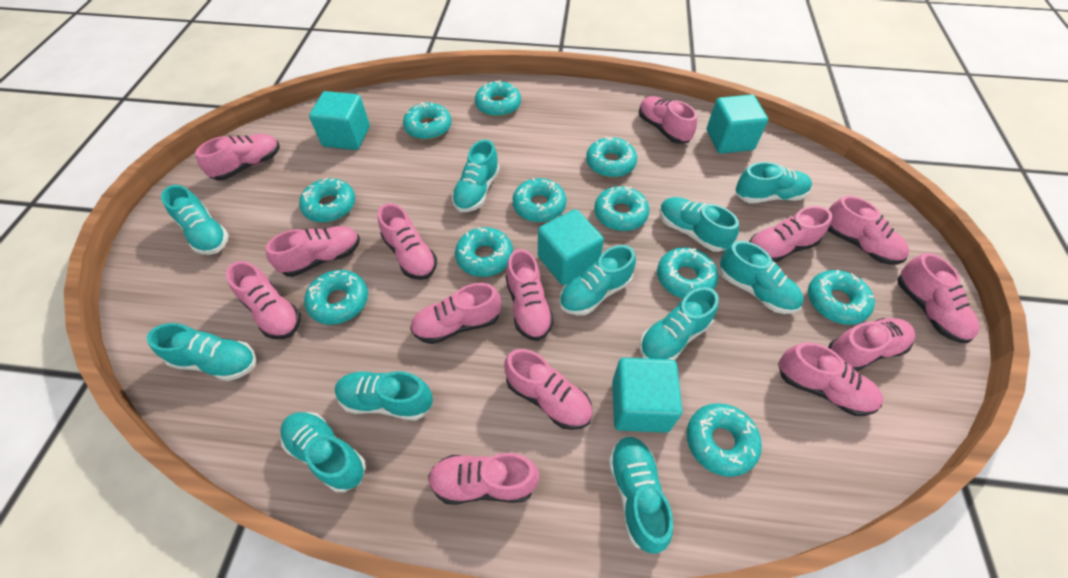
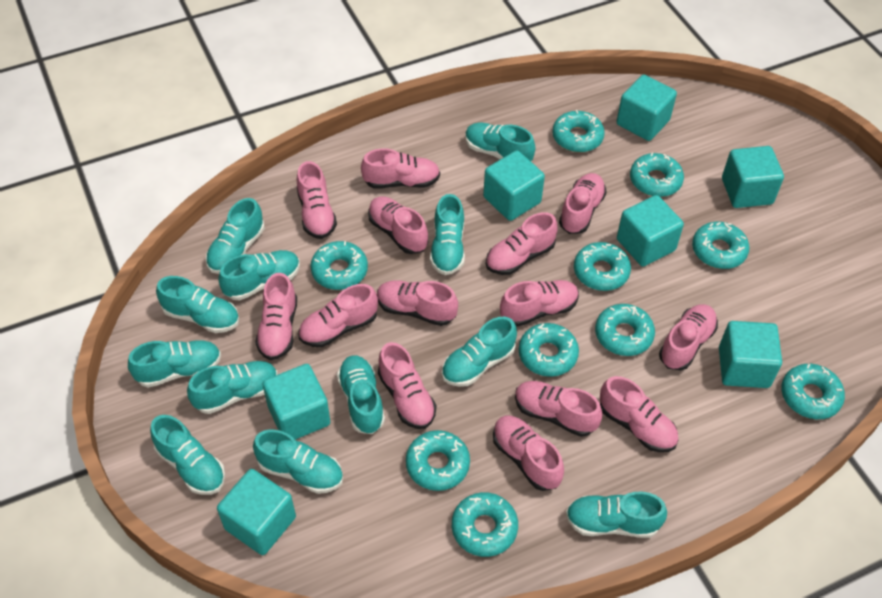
turquoise cube: [309,91,370,150] [538,209,604,285] [612,358,682,433] [707,94,768,154] = 4 -> [217,469,296,555] [263,364,330,440] [483,150,545,221] [616,74,677,141] [617,195,684,267] [719,321,782,388] [722,146,784,208] = 7
turquoise donut: [299,178,355,223] [304,270,368,325] [403,102,452,140] [455,227,513,277] [475,80,521,117] [512,178,566,222] [586,137,637,177] [594,186,649,231] [657,247,718,298] [687,403,762,477] [808,270,875,325] = 11 -> [310,241,368,290] [406,430,470,491] [452,492,518,557] [519,323,579,377] [552,110,605,152] [574,242,631,291] [595,304,655,356] [630,153,684,197] [692,222,749,269] [781,364,845,419] = 10
turquoise shoe: [147,323,256,381] [161,185,229,255] [280,412,366,492] [335,371,433,421] [452,140,500,212] [559,245,636,315] [608,436,673,554] [640,287,719,360] [660,197,739,252] [720,241,804,314] [736,162,812,203] = 11 -> [128,340,221,387] [150,415,225,495] [156,276,239,333] [187,361,278,414] [205,198,265,274] [218,250,300,301] [253,429,343,494] [337,355,385,434] [430,194,465,275] [442,317,517,387] [465,123,535,162] [566,492,667,538] = 12

